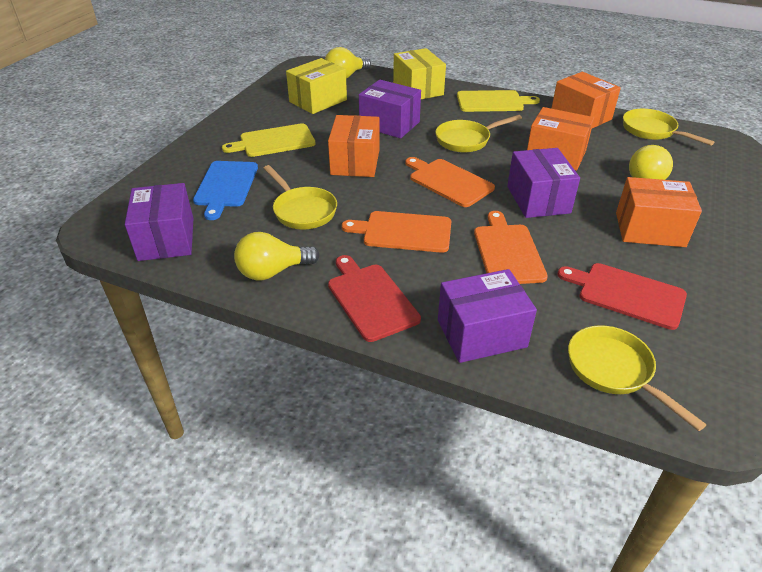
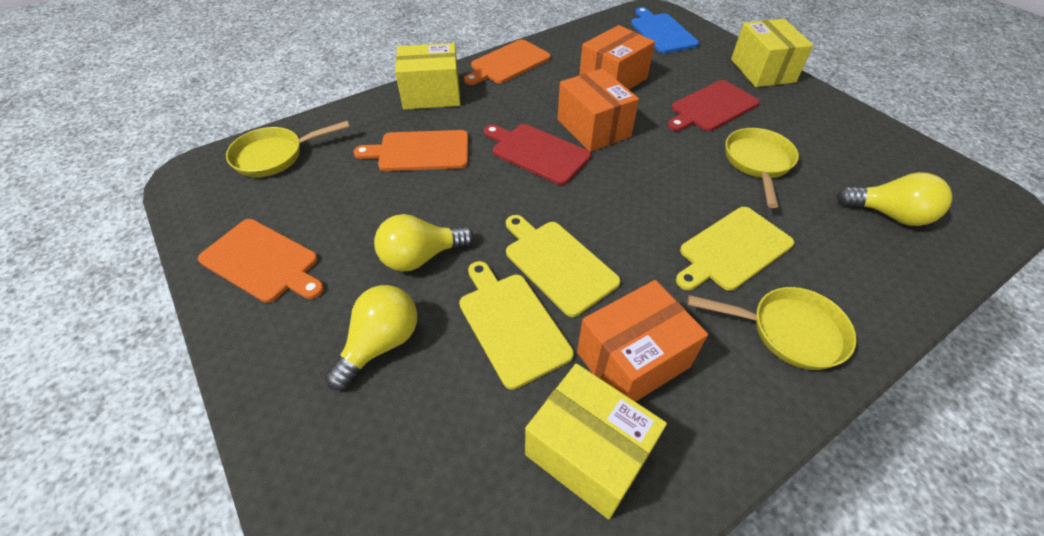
orange box: [328,115,379,177] [527,107,594,171] [551,72,621,128] [616,177,702,247] = 4 -> [558,68,639,152] [577,280,708,402] [579,25,655,90] = 3
purple box: [125,183,193,261] [359,80,421,138] [438,269,537,363] [507,148,580,218] = 4 -> none = 0
yellow box: [286,58,347,114] [393,48,446,99] = 2 -> [395,43,460,110] [525,363,667,519] [731,19,813,87] = 3
yellow cutting board: [222,123,315,157] [457,90,540,112] = 2 -> [459,261,574,390] [506,215,621,317] [676,207,794,291] = 3
yellow pan: [263,165,337,229] [435,115,522,152] [568,325,706,431] [623,109,715,146] = 4 -> [226,121,350,177] [688,287,857,370] [725,128,799,208] = 3

